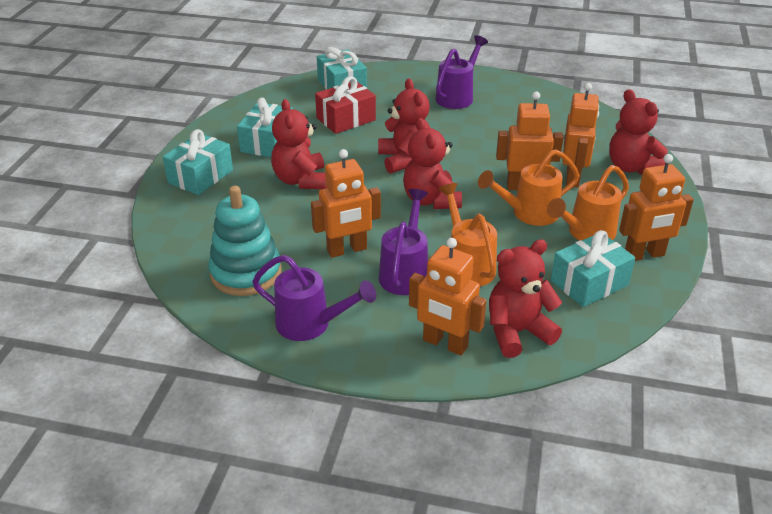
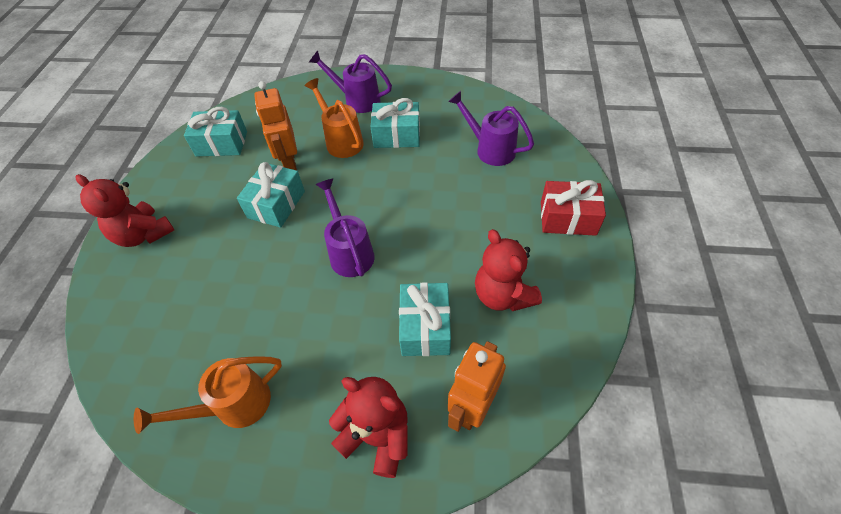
orange robot: [311,149,381,258] [409,238,487,355] [496,92,564,190] [562,83,599,187] [619,154,694,261] = 5 -> [254,81,297,170] [448,341,506,432] = 2
orange watering can: [438,183,497,287] [478,149,580,226] [547,165,629,241] = 3 -> [134,356,282,434] [305,78,364,158] = 2
red teddy bear: [271,99,327,189] [378,79,430,174] [403,118,462,209] [489,239,562,358] [609,89,668,175] = 5 -> [76,174,174,247] [329,377,408,478] [475,229,542,311] = 3
turquoise stacking toy: [208,186,282,296] = 1 -> none = 0

